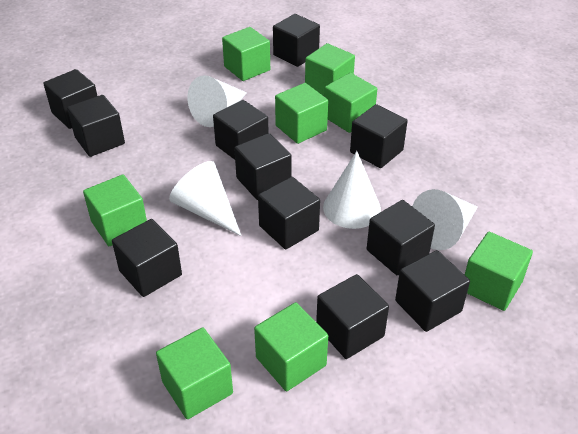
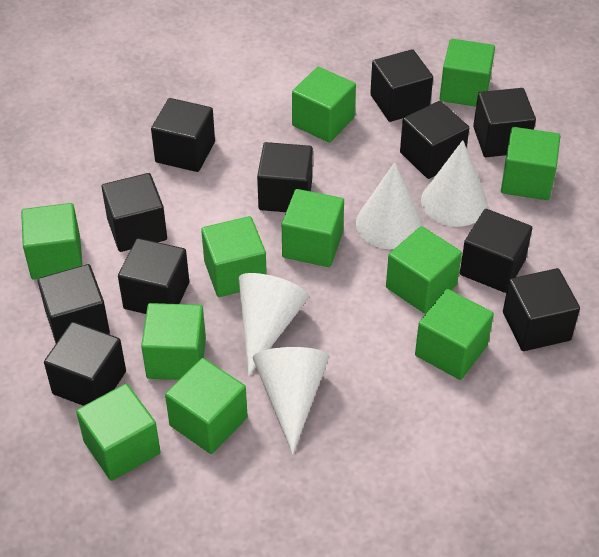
green cube: [83,174,147,246] [156,327,233,419] [222,27,270,81] [254,302,328,391] [275,83,328,144] [305,43,355,96] [324,73,377,133] [465,232,533,311] = 8 -> [21,203,83,280] [76,383,161,481] [141,303,206,380] [165,358,248,454] [201,216,267,297] [282,189,344,267] [292,67,356,143] [386,226,462,314] [415,289,494,380] [440,39,495,107] [501,127,560,200] = 11

